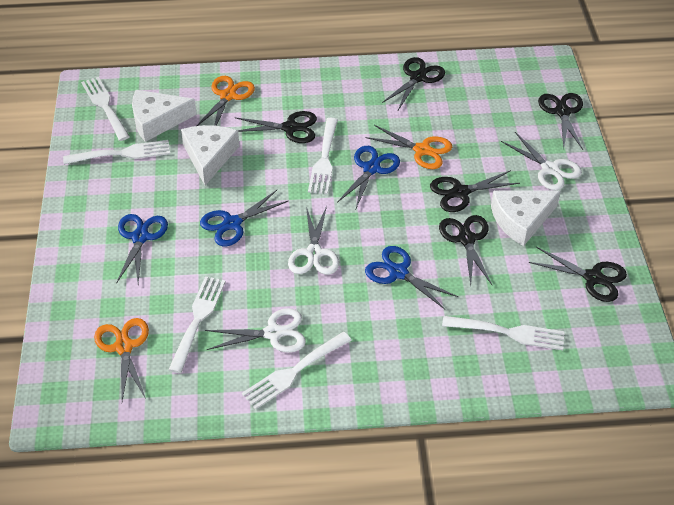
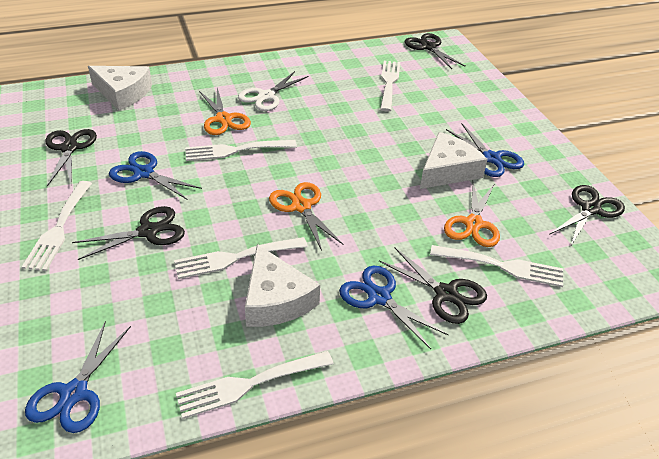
black scissors: [234,111,317,143] [382,57,445,110] [430,170,520,212] [439,215,492,285] [529,247,627,302] [538,93,583,150] = 6 -> [45,129,97,186] [72,206,185,260] [379,247,487,324] [405,33,466,69] [549,185,625,247] = 5
white scissors: [205,308,306,353] [288,206,339,275] [501,132,582,190] = 3 -> [238,71,309,111] = 1

